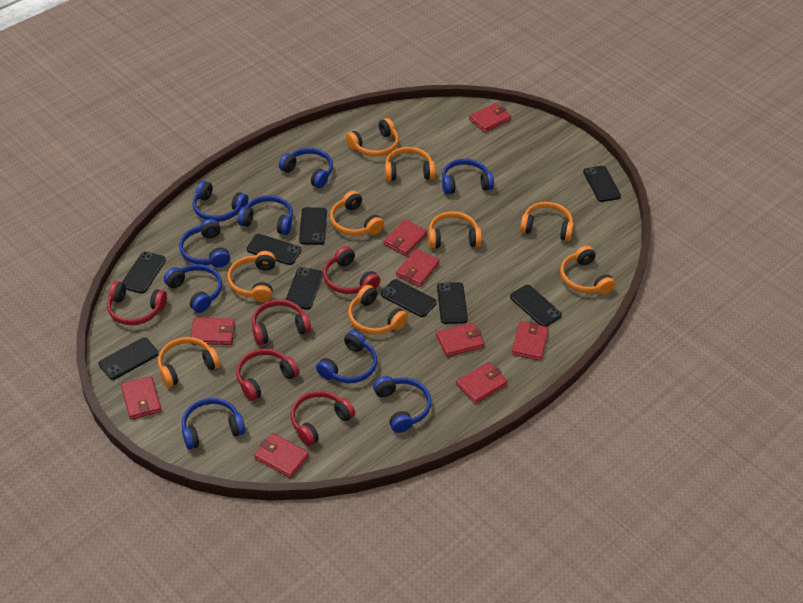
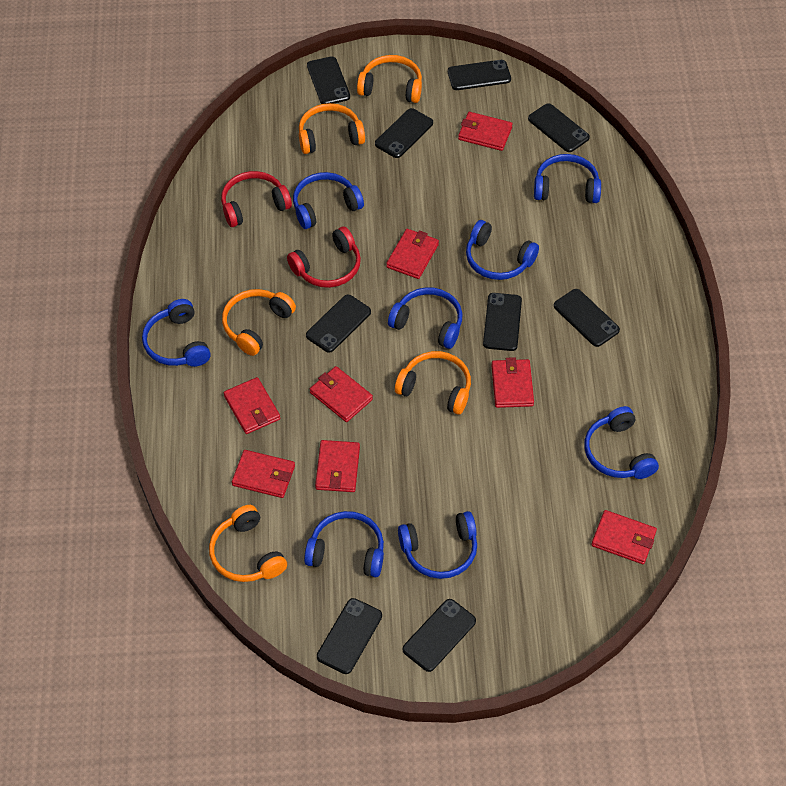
blue headphones: [164,264,222,313] [179,219,230,267] [182,398,245,449] [192,181,248,222] [238,195,293,235] [279,148,333,188] [316,330,377,383] [373,376,431,433] [442,159,494,194] = 9 -> [142,299,211,367] [293,172,364,229] [304,511,384,577] [388,287,462,349] [398,511,477,579] [466,220,539,280] [534,154,601,203] [584,406,659,479] = 8
orange headphones: [158,337,220,387] [227,251,276,302] [330,191,384,236] [346,118,399,157] [348,285,408,335] [385,147,435,181] [428,211,482,248] [520,202,574,241] [560,246,615,295] = 9 -> [209,505,287,582] [222,289,296,356] [299,103,365,154] [357,55,422,103] [395,351,471,415] = 5
red headphones: [107,281,167,325] [236,349,299,401] [252,299,311,345] [291,391,355,446] [323,246,380,294] = 5 -> [221,171,292,227] [287,226,361,288] = 2
red wallet: [121,376,161,420] [191,318,235,345] [254,433,309,478] [383,219,427,256] [396,249,440,287] [436,322,485,357] [456,362,508,404] [469,103,511,132] [512,321,549,361] = 9 -> [224,377,280,434] [232,450,295,498] [310,366,373,422] [315,440,360,492] [386,229,439,279] [458,112,513,151] [491,357,534,408] [591,510,657,564] = 8

